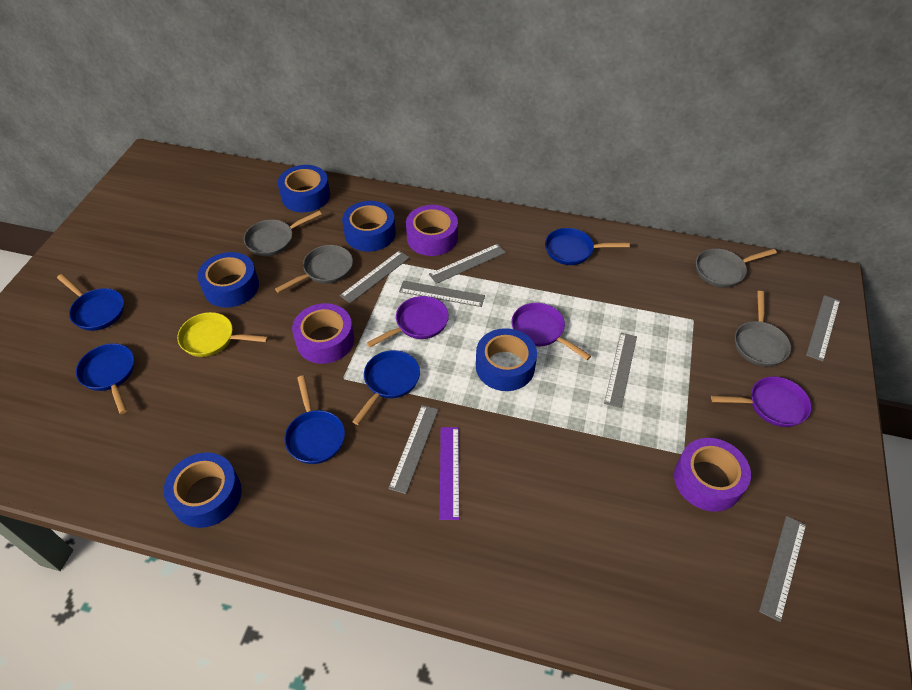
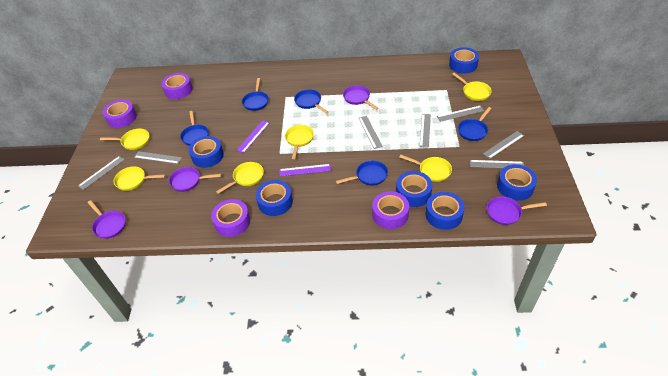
blue tape: [164,452,242,528] [197,252,259,308] [278,165,330,212] [342,201,396,252] [476,328,537,391] = 5 -> [188,136,224,168] [256,180,293,216] [396,171,432,207] [426,192,465,230] [449,47,479,73] [497,164,537,201] = 6
grey pan: [244,211,322,256] [275,245,353,293] [696,248,777,288] [735,291,791,367] = 4 -> none = 0
purple pan: [367,296,449,347] [511,303,591,360] [711,377,812,427] = 3 -> [88,200,126,239] [169,167,221,192] [343,85,379,110] [487,197,547,225] = 4
purple ruler: [440,427,459,520] = 1 -> [236,120,269,153] [279,164,331,176] = 2
purple tape: [292,303,354,364] [406,205,458,256] [674,438,751,512] = 3 -> [103,100,137,128] [161,73,193,99] [211,199,250,237] [372,191,409,229] = 4
yellow pan: [177,312,268,357] = 1 -> [100,129,150,150] [114,166,165,191] [216,162,264,194] [285,125,314,159] [399,155,452,182] [452,73,492,101] = 6

